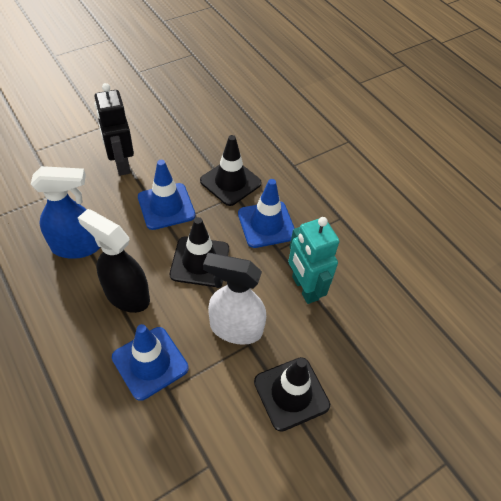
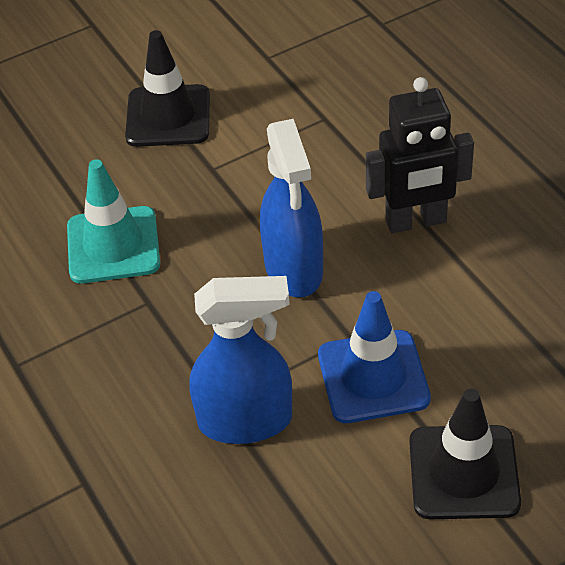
black spray bottle: [78,209,150,313] = 1 -> none = 0
black traffic cone: [170,217,229,287] [200,135,261,206] [254,357,330,432] = 3 -> [125,30,210,147] [409,388,521,519] = 2
blue spray bottle: [31,166,100,259] = 1 -> [189,276,292,444] [260,119,323,297] = 2
blue traffic cone: [112,324,189,401] [138,160,196,230] [238,179,295,248] = 3 -> [318,291,431,423] = 1
turquoise robot: [288,217,339,304] = 1 -> none = 0
turquoise traffic cone: none = 0 -> [67,159,160,284] = 1
white spray bottle: [203,253,266,345] = 1 -> none = 0

